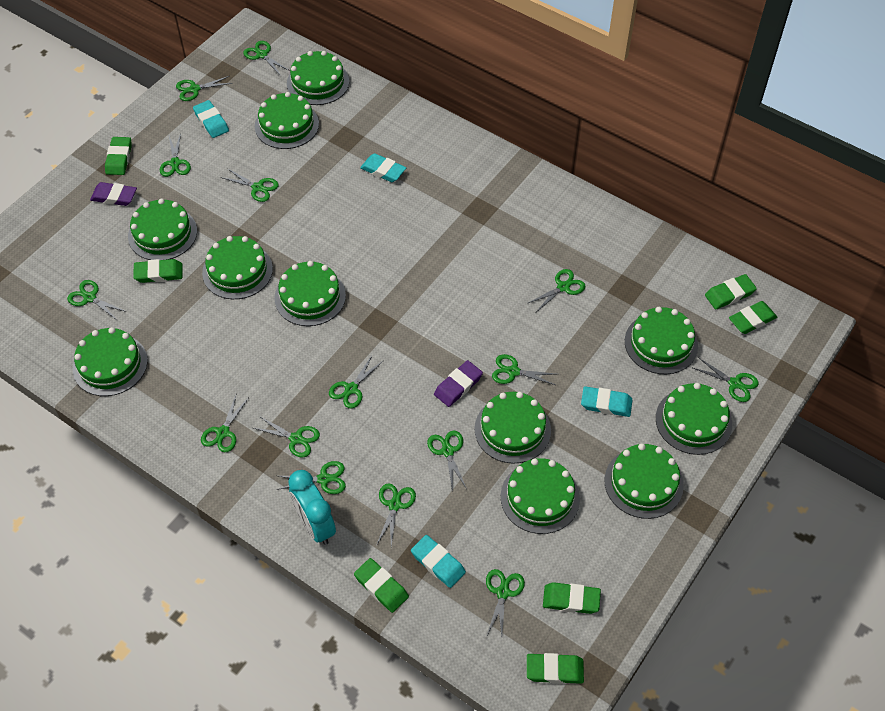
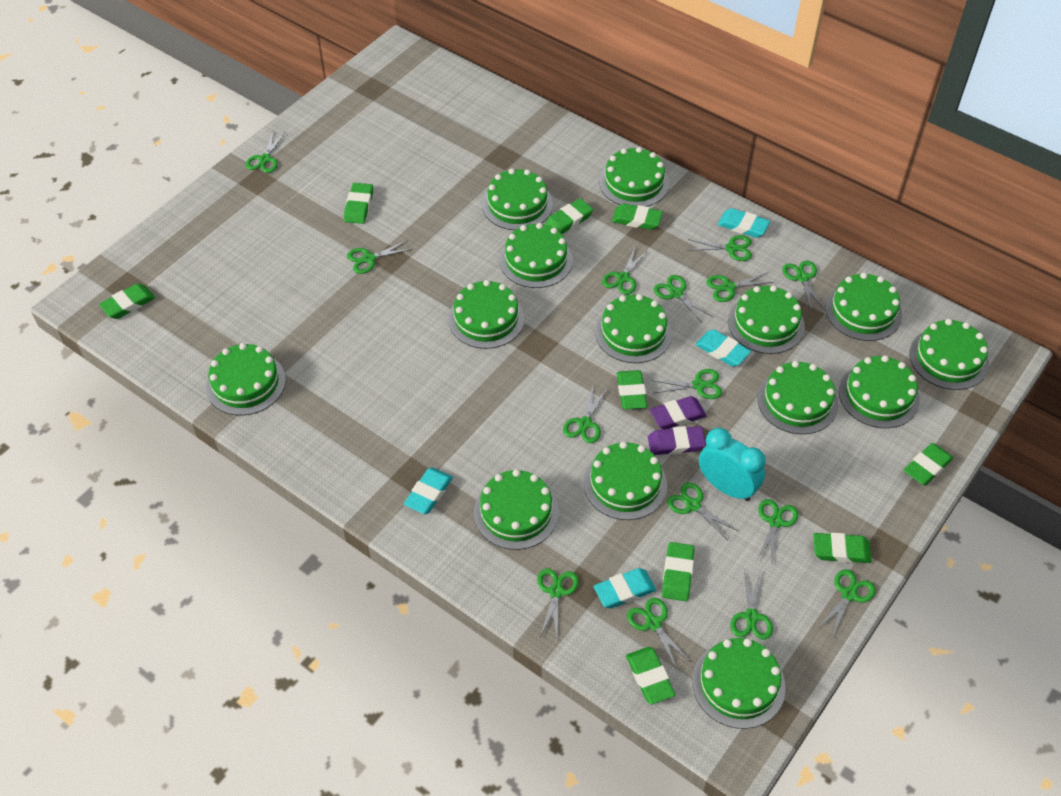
green cake: [73,327,148,396] [128,199,197,260] [202,236,273,299] [255,92,319,149] [275,261,346,326] [287,51,349,105] [475,392,551,464] [501,458,580,534] [604,443,684,519] [625,307,698,374] [656,383,732,455] = 11 -> [206,343,286,415] [448,280,524,349] [474,469,559,550] [482,169,553,230] [499,223,573,288] [584,442,667,520] [595,294,672,363] [599,147,669,207] [692,638,786,729] [728,285,805,354] [757,361,838,434] [825,273,902,341] [839,356,920,428] [909,319,989,390] = 14
green eraser: [105,137,132,175] [133,259,182,283] [354,558,409,613] [527,653,584,684] [543,582,601,614] [705,274,757,309] [729,301,777,334] = 7 -> [99,283,155,319] [344,183,373,224] [545,198,593,234] [612,203,663,230] [617,370,647,409] [626,647,675,704] [662,542,695,601] [813,533,871,563] [904,443,953,485] = 9

